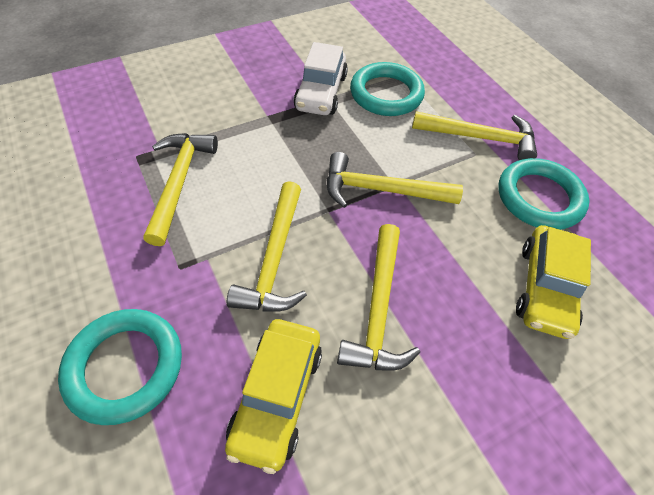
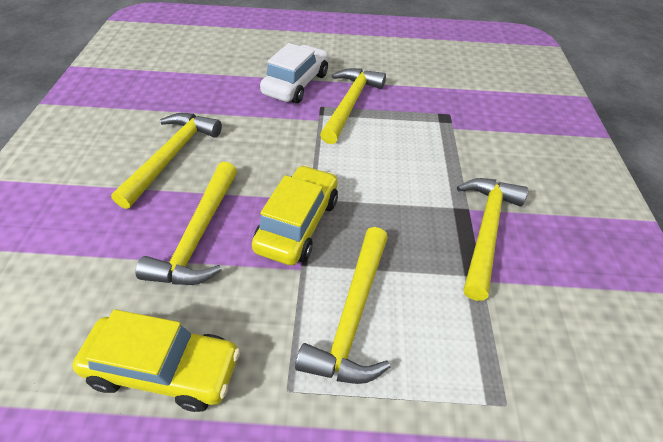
turquoise ring: [58,309,182,425] [350,62,425,116] [499,158,590,230] = 3 -> none = 0

